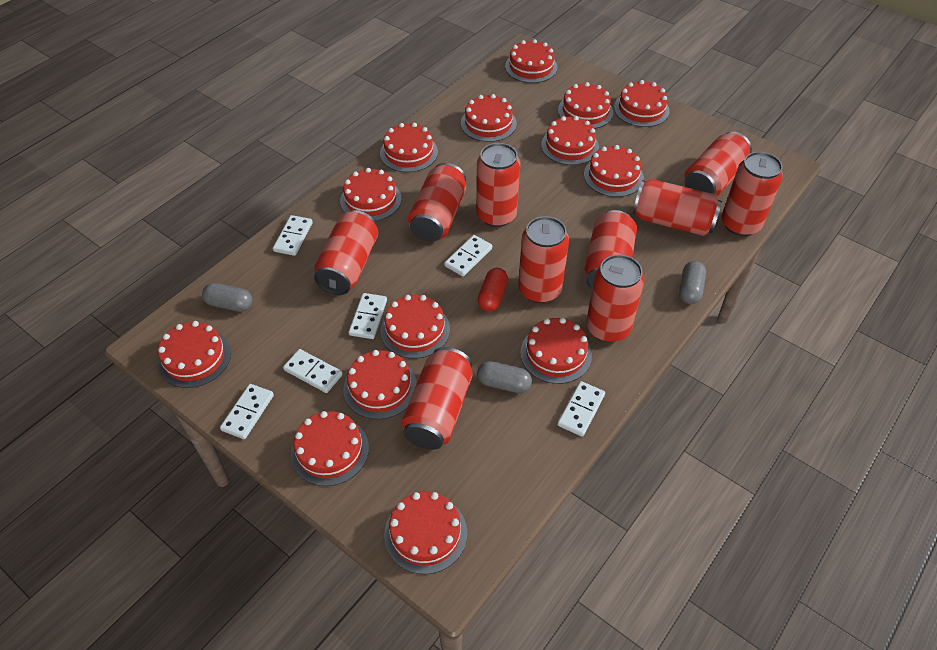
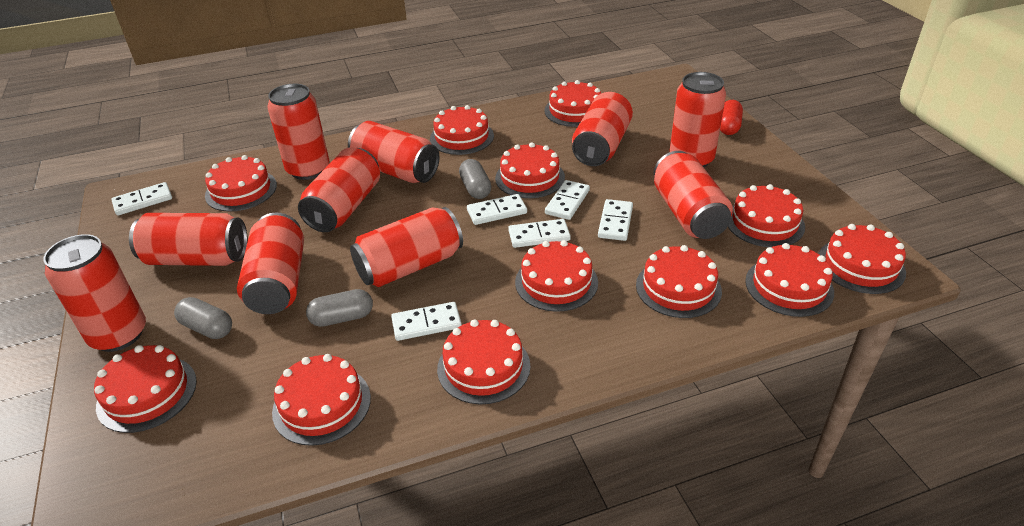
red cake: [158,321,231,388] [291,411,369,486] [340,168,401,221] [343,350,417,419] [380,123,438,172] [380,295,450,359] [384,491,467,574] [461,94,517,142] [505,39,558,83] [520,318,592,384] [541,116,599,165] [558,82,613,129] [584,145,644,197] [614,80,670,127] = 14 -> [94,345,197,433] [205,155,277,212] [272,354,371,446] [430,105,494,155] [437,319,530,404] [495,142,565,198] [515,240,598,312] [545,80,601,127] [636,245,722,318] [728,184,805,247] [745,243,834,317] [818,224,906,294] = 12

